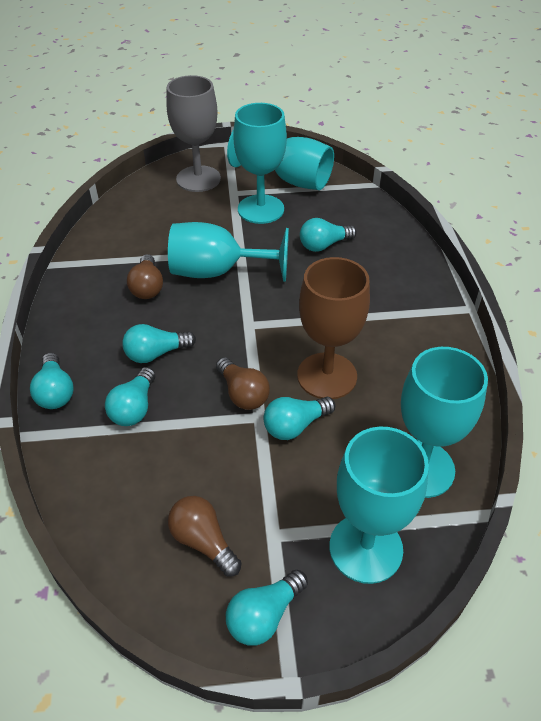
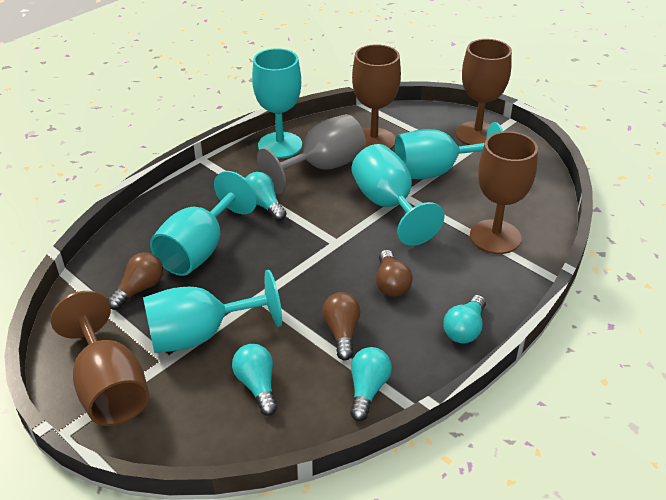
brown goblet: [297,257,370,399] = 1 -> [51,291,149,426] [352,44,401,149] [456,39,512,145] [470,131,538,254] = 4
turquoise light bulb: [30,353,73,409] [105,367,155,426] [122,324,196,363] [226,569,308,646] [263,397,335,440] [300,218,357,252] = 6 -> [232,344,278,416] [245,172,286,221] [350,347,392,421] [443,295,486,344] = 4

